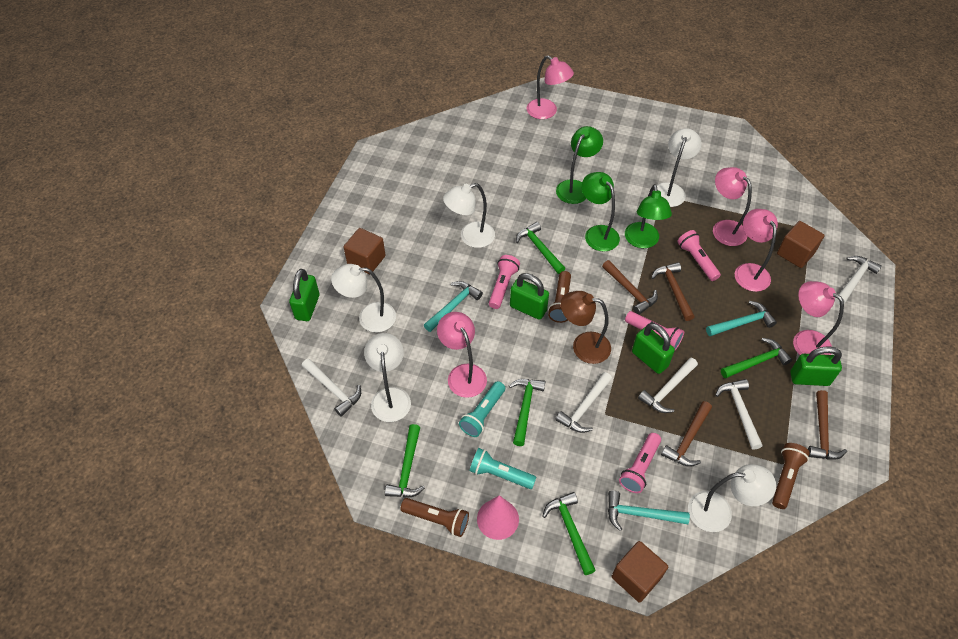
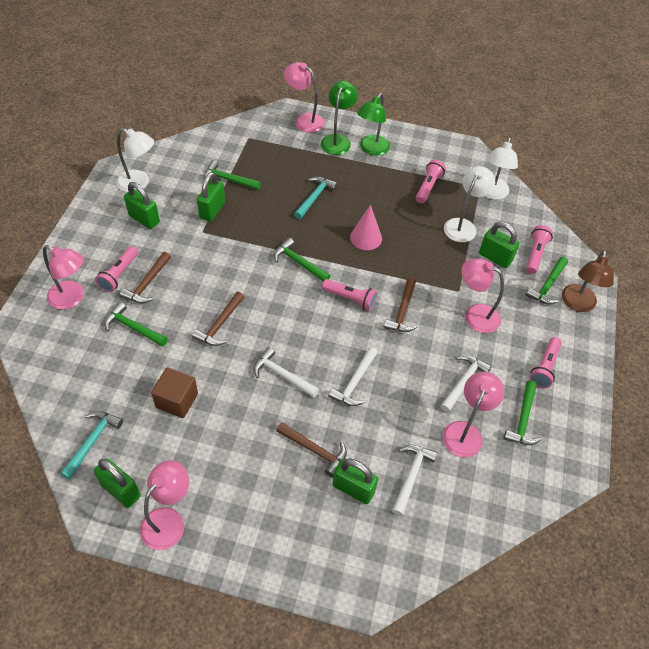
brown cube: [344,228,385,274] [612,541,668,603] [777,221,825,268] = 3 -> [151,367,198,418] = 1
brown flashlight: [400,498,469,537] [548,271,571,323] [772,443,810,509] = 3 -> none = 0
green lamp: [556,126,603,204] [582,172,620,251] [625,184,672,248] = 3 -> [321,81,358,155] [357,93,390,156] = 2
green padlock: [289,269,320,321] [510,273,549,320] [632,323,675,374] [790,346,842,386] = 4 -> [94,459,141,508] [124,182,160,229] [197,172,225,222] [333,458,378,504] [479,222,519,268] = 5
pink flashlight: [489,255,520,309] [619,433,661,493] [625,311,684,350] [677,230,721,281] = 4 -> [95,246,138,292] [322,279,377,311] [416,160,446,203] [526,225,553,274] [530,337,562,388] = 5
turquoise flashlight: [459,381,505,437] [470,448,536,489] = 2 -> none = 0
turquoise hammer: [424,281,483,332] [608,491,690,531] [706,301,777,336] = 3 -> [60,411,123,479] [294,176,338,219] = 2
white hammer: [302,358,361,417] [555,372,612,433] [638,357,698,413] [715,379,763,450] [835,256,882,305] = 5 -> [253,347,319,398] [328,347,378,406] [392,445,438,516] [440,355,491,412] = 4
white lamp: [331,264,396,332] [364,333,411,422] [443,183,495,248] [657,128,702,207] [688,464,776,532] = 5 -> [117,128,154,192] [444,166,495,242] [485,138,518,200] = 3

